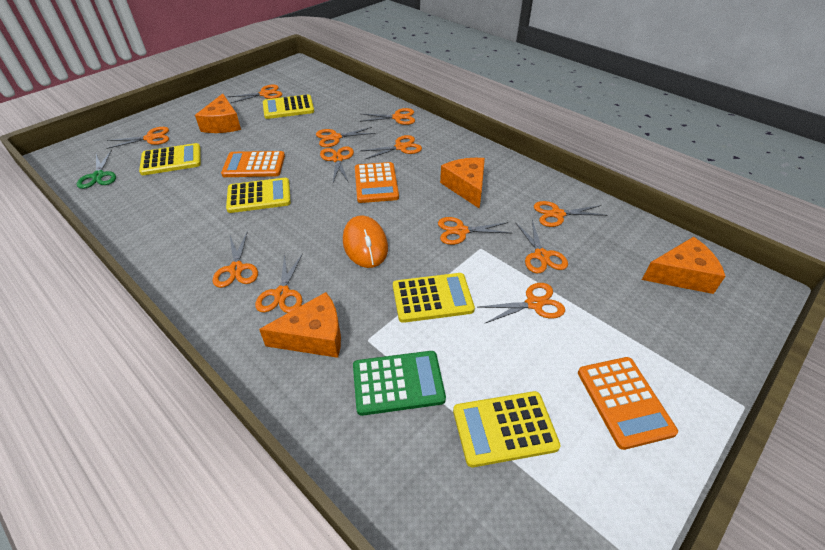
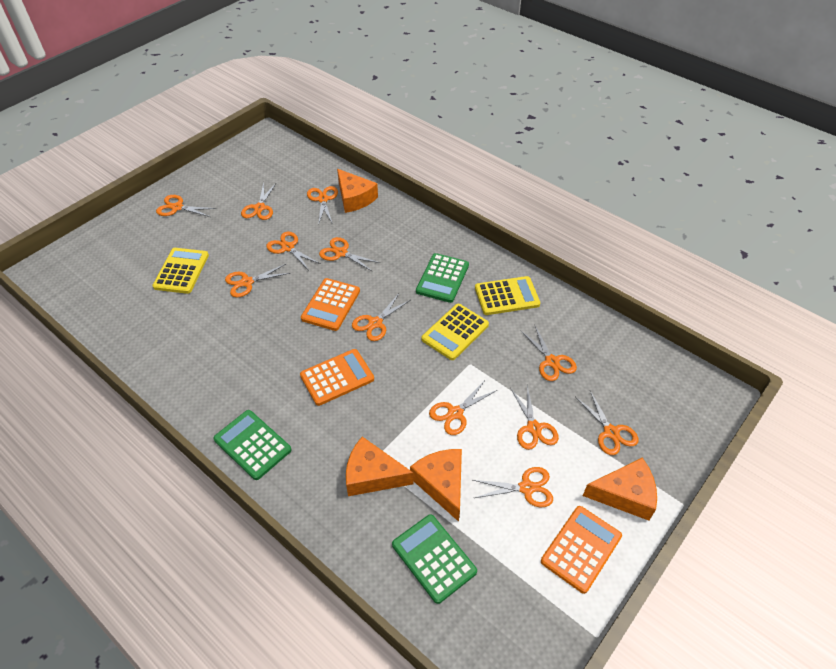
green calculator: [353,351,446,416] = 1 -> [213,410,291,480] [392,514,477,604] [416,253,469,303] = 3
green scissors: [77,150,116,189] = 1 -> none = 0
orange mouse: [343,216,388,268] = 1 -> none = 0
yellow calculator: [139,143,201,175] [226,178,291,213] [263,94,314,119] [393,273,475,323] [453,391,561,467] = 5 -> [152,248,209,294] [422,304,489,360] [475,276,540,315] = 3

